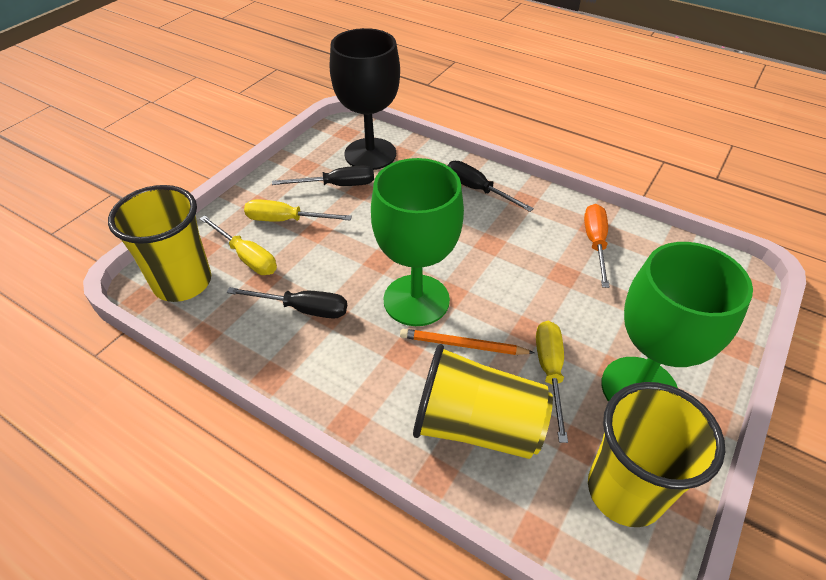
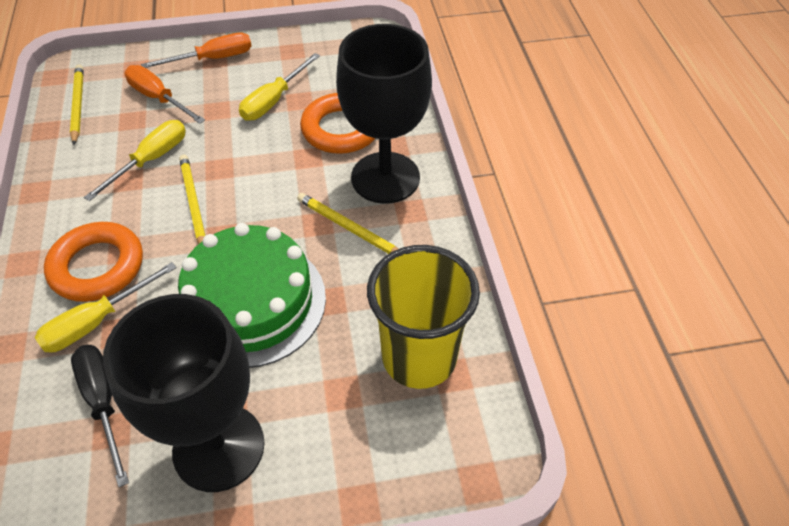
black goblet: [330,28,400,170] = 1 -> [103,294,265,492] [336,24,432,204] = 2
black screwdriver: [227,287,347,319] [272,165,374,186] [447,161,534,212] = 3 -> [71,345,129,487] = 1
green cake: none = 0 -> [178,223,326,368] = 1
green goblet: [371,158,464,326] [601,242,753,402] = 2 -> none = 0
orange pencil: [400,329,534,355] = 1 -> none = 0
orange ring: none = 0 -> [44,222,143,302] [300,93,375,154] = 2
orange screwdriver: [584,204,610,288] = 1 -> [124,65,205,124] [141,32,252,68] = 2
yellow cup: [108,185,211,302] [413,344,553,459] [588,382,725,527] = 3 -> [367,245,480,389] = 1
yellow pencil: none = 0 -> [70,64,84,145] [179,155,205,244] [297,193,398,254] = 3

